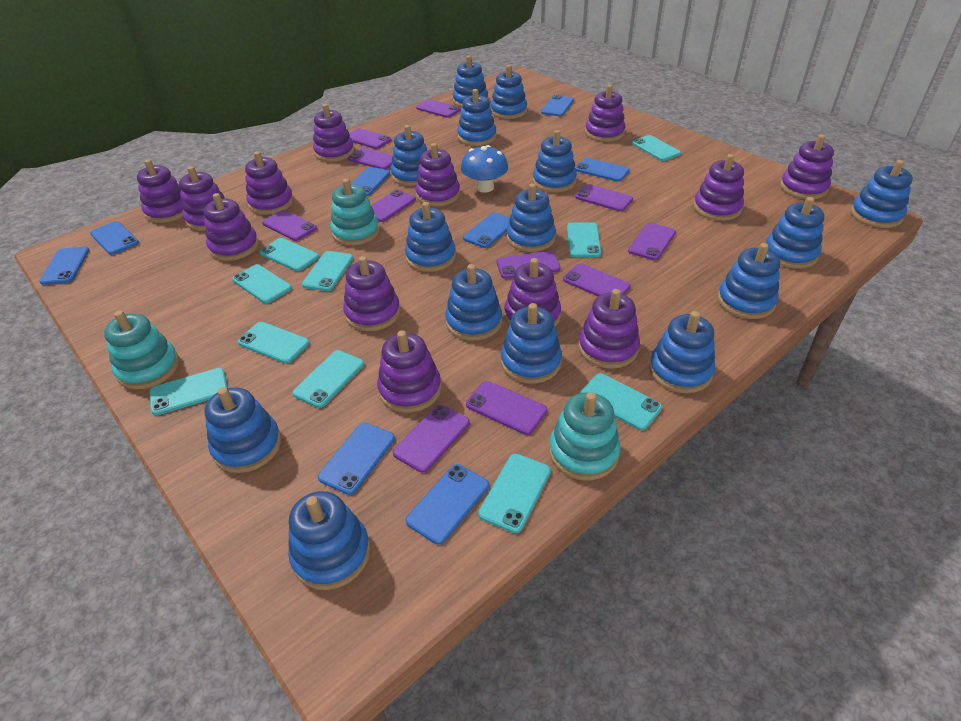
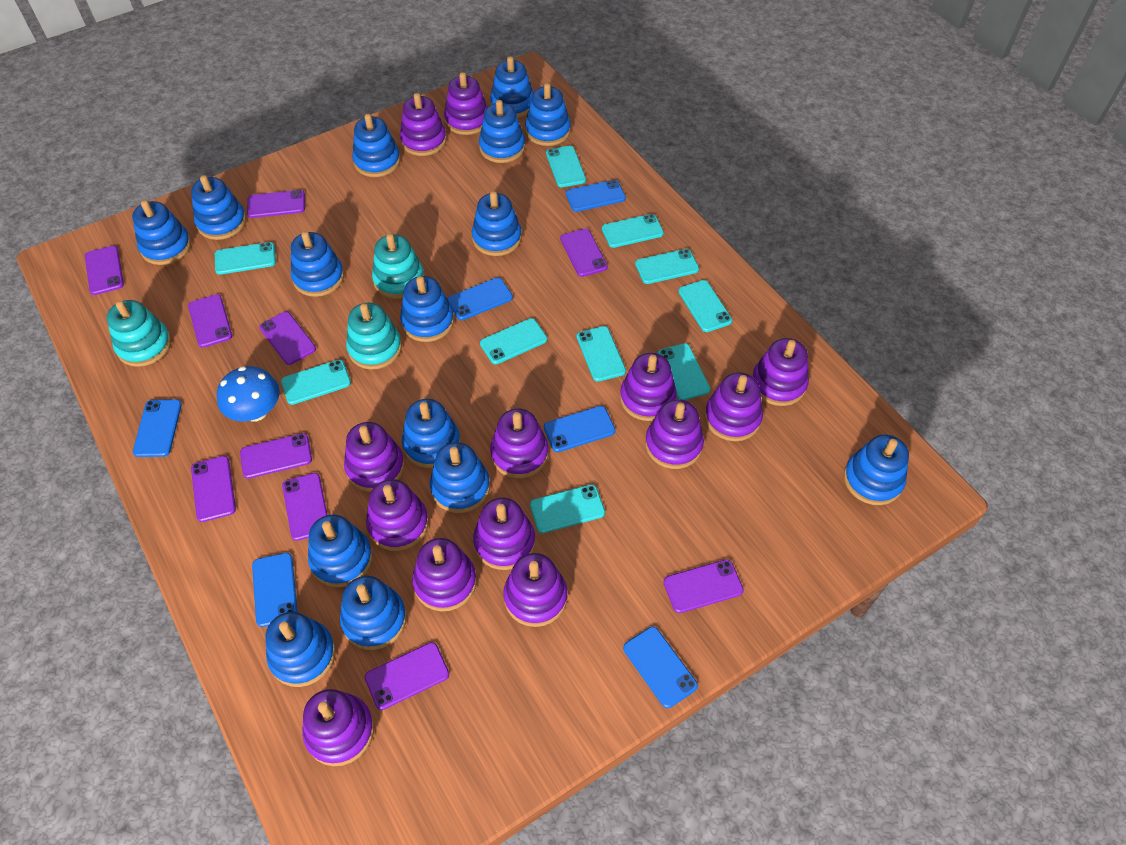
blue phone: [39,246,89,285] [90,221,139,255] [318,423,395,495] [351,167,390,196] [405,464,489,545] [463,212,510,248] [541,95,574,116] [575,158,630,182] = 8 -> [133,399,182,457] [252,553,298,627] [447,277,513,320] [544,406,615,452] [566,180,626,212] [623,627,698,708] = 6
purple phone: [262,210,317,241] [348,148,393,169] [349,128,391,149] [371,190,416,222] [393,405,470,473] [416,99,461,118] [466,381,547,435] [497,251,561,279] [563,263,631,296] [575,184,633,212] [628,223,676,260] = 11 -> [85,246,124,295] [188,294,232,348] [191,456,236,522] [240,433,312,479] [247,190,305,218] [259,311,316,365] [282,473,328,541] [365,642,449,710] [560,229,608,277] [663,559,744,613] = 10

